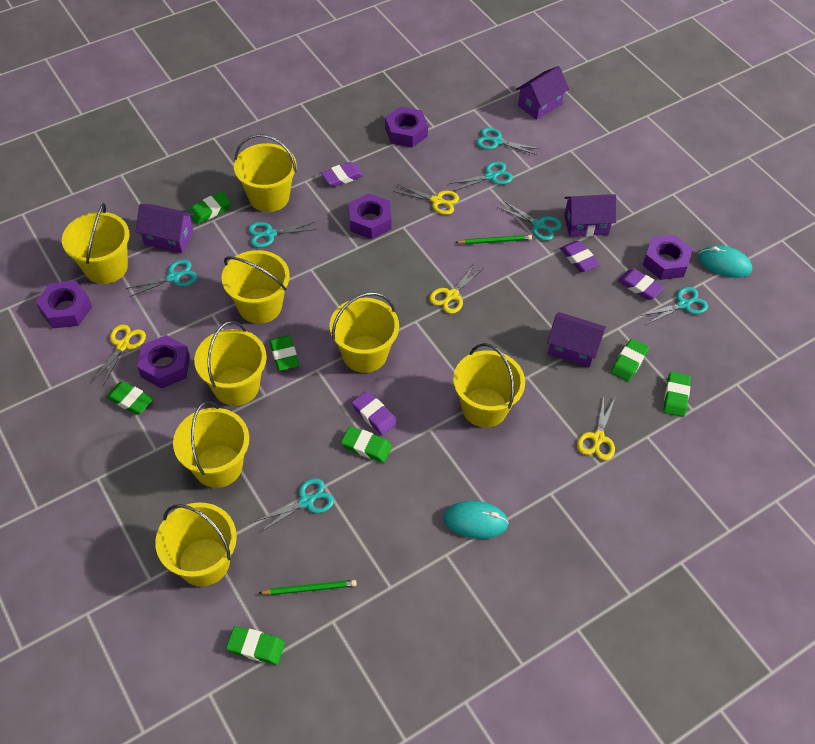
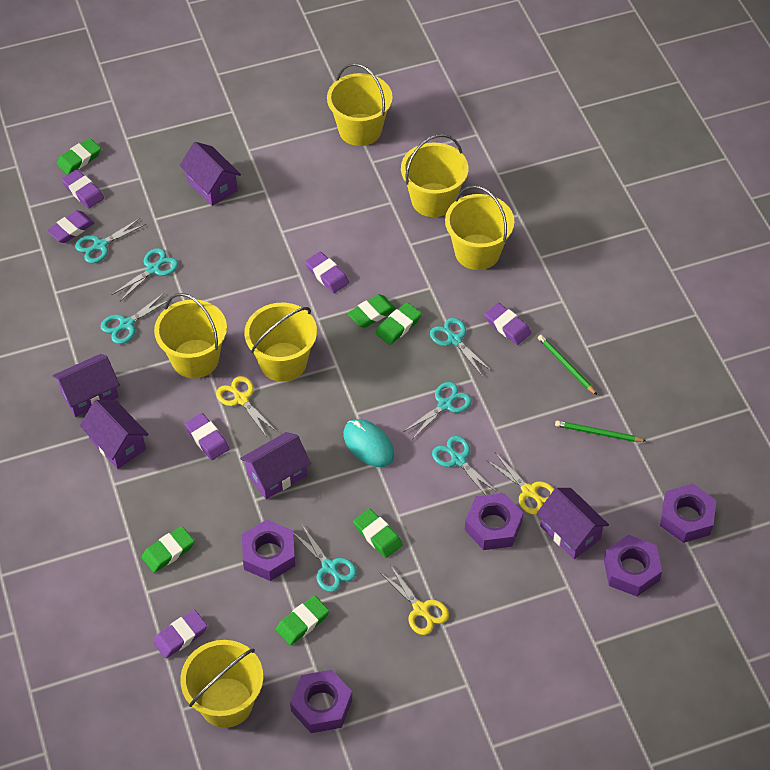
green eraser: [106,381,154,415] [189,192,231,224] [226,626,285,665] [269,335,299,371] [341,426,392,463] [611,338,649,382] [664,372,691,417] = 7 -> [57,138,101,175] [142,526,195,573] [276,596,329,645] [348,294,396,328] [353,508,403,558] [376,302,422,345] = 6
purple eraser: [321,162,364,187] [352,391,397,435] [560,241,600,272] [618,269,664,300] = 4 -> [47,210,94,243] [62,169,104,208] [153,610,208,659] [185,413,229,460] [305,251,349,293] [484,303,531,345] = 6
purple house: [136,204,194,253] [516,66,569,120] [547,312,606,367] [564,194,616,237] = 4 -> [53,354,120,417] [80,400,149,469] [180,142,241,206] [240,432,311,499] [536,488,609,559] = 5
turquoise mouse: [444,501,509,539] [698,245,752,278] = 2 -> [343,419,394,467] = 1
yellow bucket: [62,203,129,284] [155,502,237,587] [173,401,249,488] [194,321,267,406] [222,250,290,324] [234,134,296,212] [330,292,399,373] [453,343,525,428] = 8 -> [154,293,227,378] [180,640,263,728] [244,303,317,382] [327,63,393,146] [401,134,469,217] [445,185,515,270] = 6
yellow scissors: [92,324,146,385] [394,184,459,215] [429,264,483,314] [577,395,615,460] = 4 -> [216,376,277,436] [381,565,449,635] [486,452,554,515] = 3

